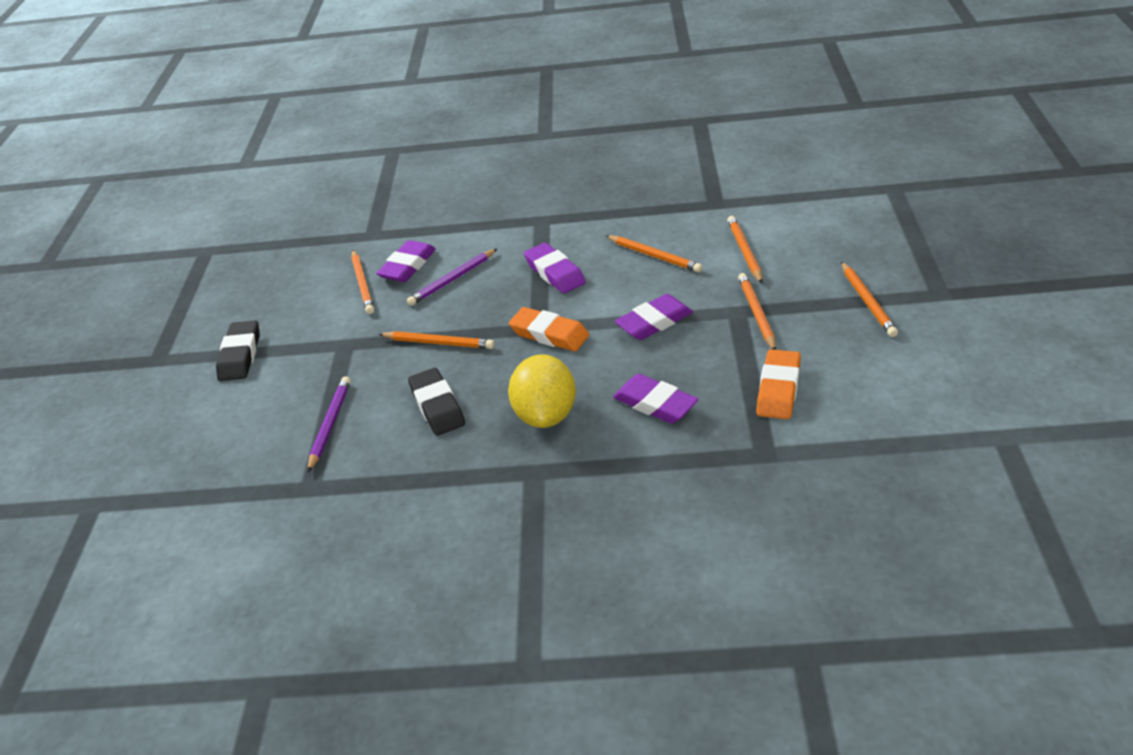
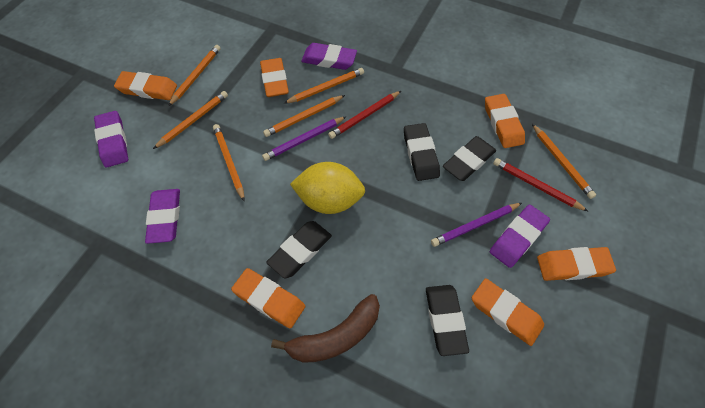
black eraser: [216,320,260,381] [408,368,465,436] = 2 -> [266,221,332,278] [404,123,440,181] [426,285,469,356] [443,136,496,181] = 4
brown banana: none = 0 -> [271,294,380,363] = 1
orange eraser: [509,307,589,351] [756,349,801,419] = 2 -> [114,71,177,100] [231,268,305,328] [260,58,289,97] [472,278,544,346] [485,94,525,148] [537,247,616,281] = 6
red pencil: none = 0 -> [328,91,401,139] [493,158,588,211] = 2

